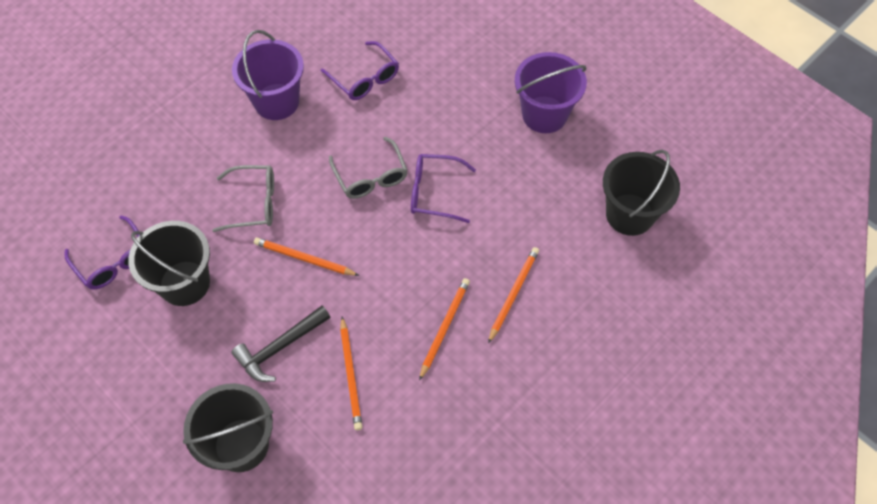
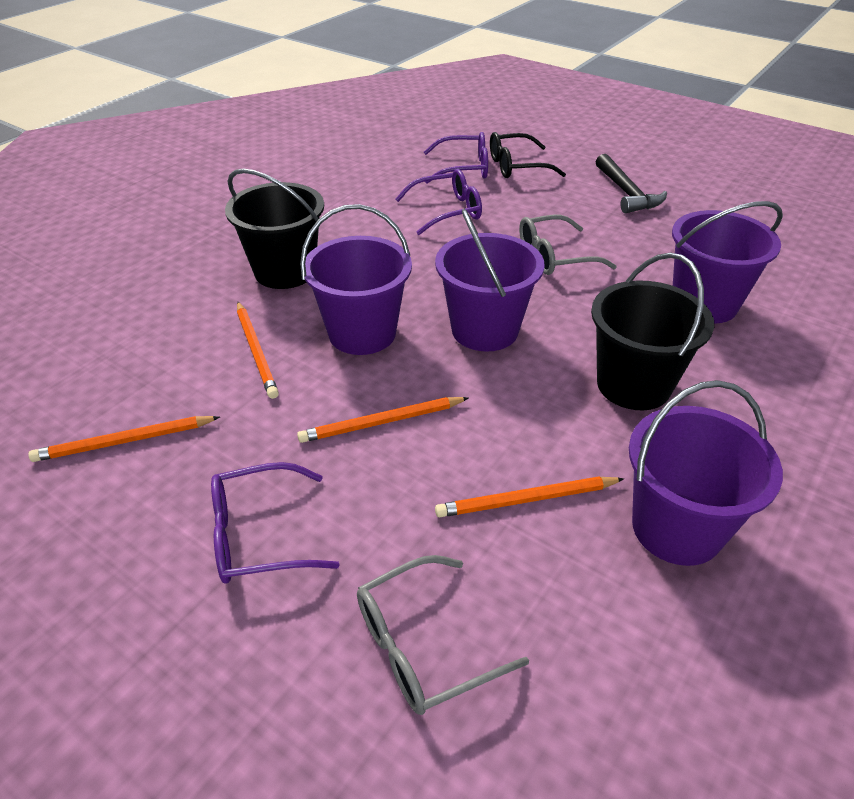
black bucket: [128,221,210,306] [183,383,273,472] [603,150,680,236] = 3 -> [225,169,324,289] [591,252,714,410] = 2
black glasses: none = 0 -> [490,132,566,178] = 1
purple bucket: [232,30,304,120] [515,52,587,133] = 2 -> [300,204,412,355] [435,209,544,352] [629,380,783,566] [672,201,783,324] = 4

